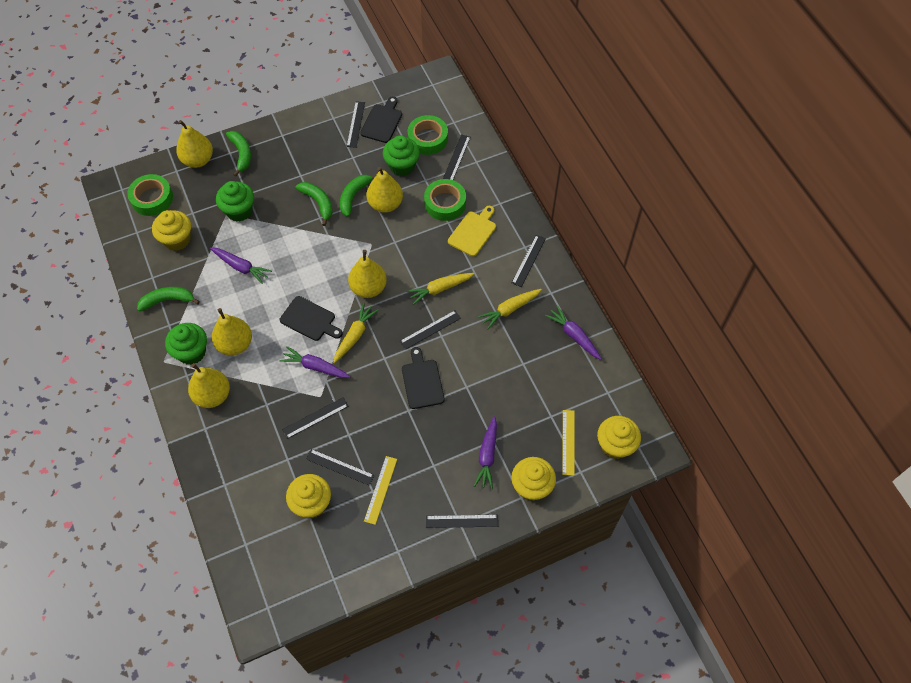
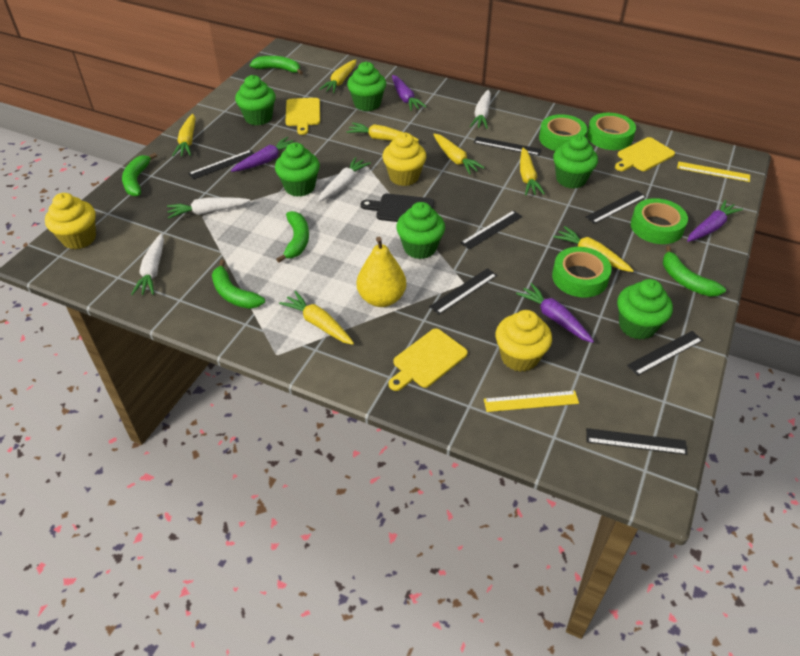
black cutting board: [280,296,343,341] [360,96,402,143] [402,347,445,409] = 3 -> [361,193,434,222] = 1
green banana: [137,287,200,312] [226,131,251,177] [296,182,333,226] [340,175,376,217] = 4 -> [122,153,157,196] [212,260,265,309] [250,56,303,75] [276,211,309,263] [663,246,726,297] = 5
green cupcake: [165,323,207,365] [216,181,254,222] [383,135,420,176] = 3 -> [235,75,275,125] [275,142,320,197] [347,62,386,111] [396,202,445,259] [553,135,598,189] [617,279,673,340] = 6
green tape: [127,174,173,216] [408,115,448,155] [424,179,466,221] = 3 -> [539,114,587,151] [552,247,612,298] [587,113,636,150] [631,198,688,244] = 4
white carrot: none = 0 -> [131,233,164,295] [167,197,250,219] [318,157,371,202] [470,90,491,129] = 4
yellow carrot: [333,303,378,363] [406,273,475,305] [478,289,542,329] = 3 -> [172,114,196,156] [279,291,354,345] [319,59,356,93] [347,122,419,141] [433,133,485,175] [520,148,545,195] [553,226,634,272] = 7
yellow cupcake: [152,210,191,251] [286,474,331,518] [511,457,556,501] [597,416,641,459] = 4 -> [45,193,96,249] [382,132,426,186] [496,310,552,372] = 3
yellow cutting board: [448,206,496,256] = 1 -> [285,98,320,135] [388,329,468,391] [615,137,675,171] = 3
yellow pear: [176,120,213,168] [188,363,230,408] [212,308,252,356] [348,250,387,298] [366,167,403,213] = 5 -> [357,237,406,307] = 1

